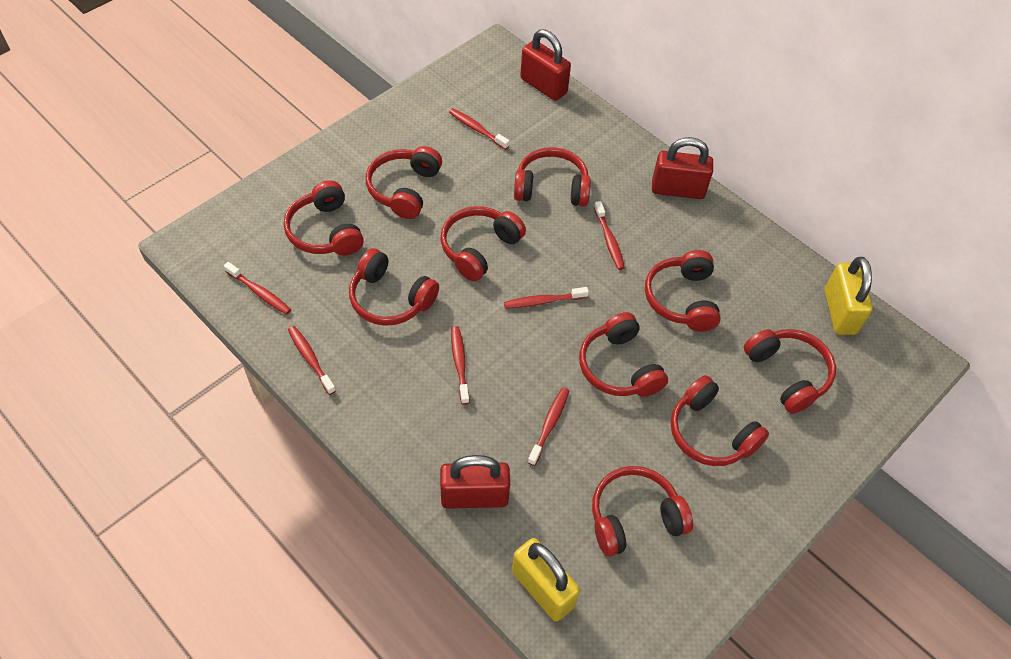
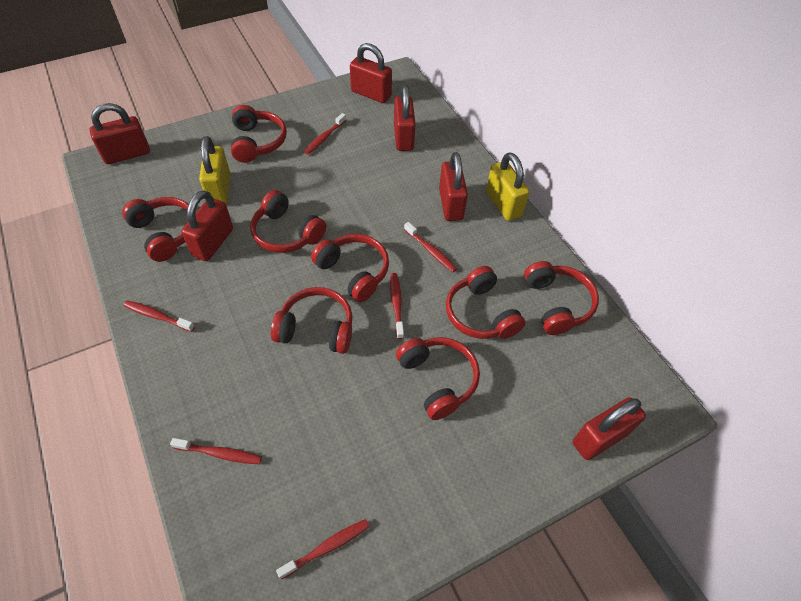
red headphones: [284,180,364,256] [349,248,439,326] [366,146,442,219] [440,206,526,281] [514,147,591,206] [579,312,668,397] [592,466,693,557] [645,250,721,331] [671,375,769,466] [744,329,836,414] = 10 -> [122,197,189,262] [231,105,287,163] [250,190,327,253] [271,287,353,354] [311,234,389,302] [396,337,480,420] [446,266,525,339] [524,261,599,335] = 8
red padlock: [440,455,510,509] [520,29,571,101] [652,137,713,199] = 3 -> [89,103,150,164] [181,190,233,261] [350,43,392,103] [394,85,416,151] [439,152,468,221] [573,397,646,460] = 6
red toothbrush: [224,262,291,315] [288,326,336,395] [449,108,510,150] [451,326,469,404] [504,287,589,309] [528,387,569,466] [594,201,625,270] = 7 -> [124,300,195,332] [170,438,262,464] [276,519,370,579] [304,113,346,155] [390,273,404,339] [404,222,457,272] = 6

